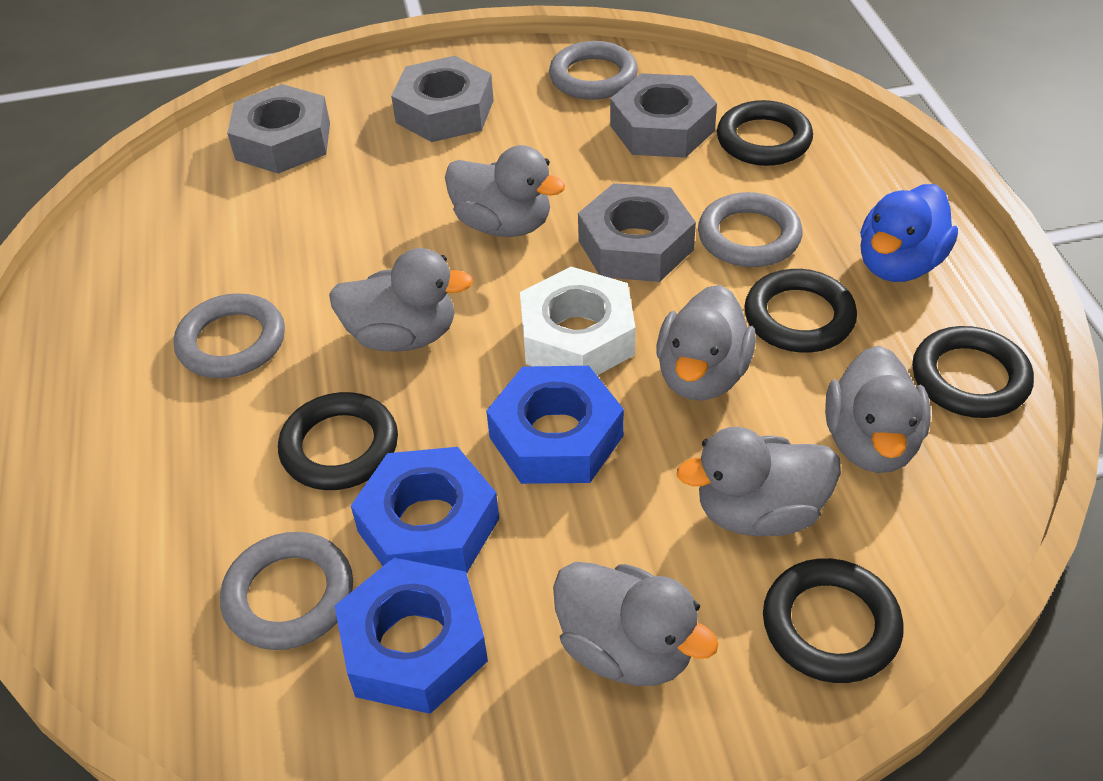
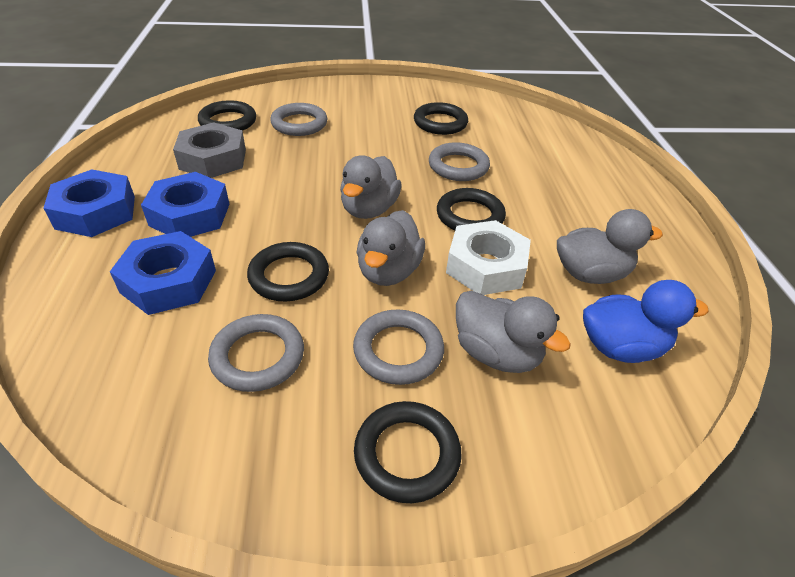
grey duck: [329,248,473,352] [445,145,565,237] [553,562,719,686] [657,285,756,400] [677,427,841,536] [825,346,931,473] = 6 -> [340,155,402,219] [356,210,425,286] [456,291,571,373] [557,209,663,284] = 4
grey nut: [227,84,330,174] [391,56,494,142] [578,183,696,282] [610,73,717,158] = 4 -> [173,122,246,178] = 1

